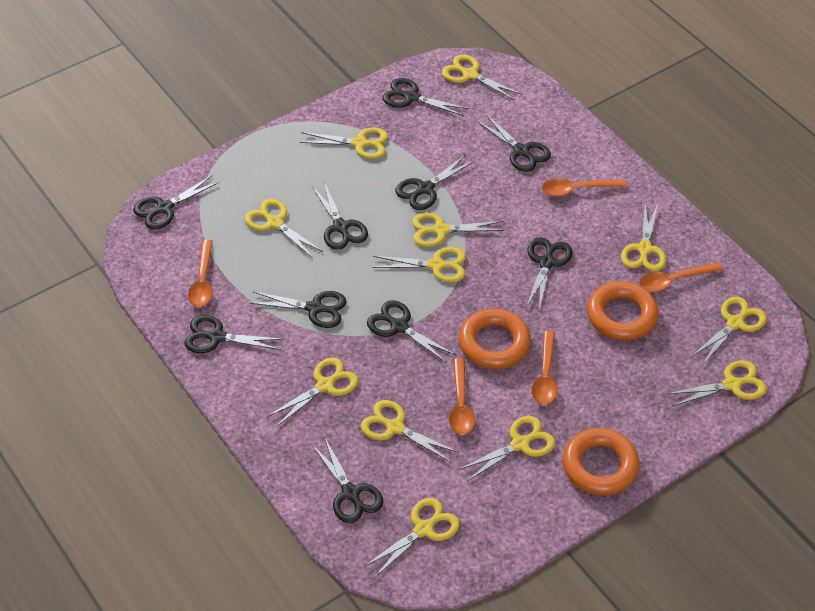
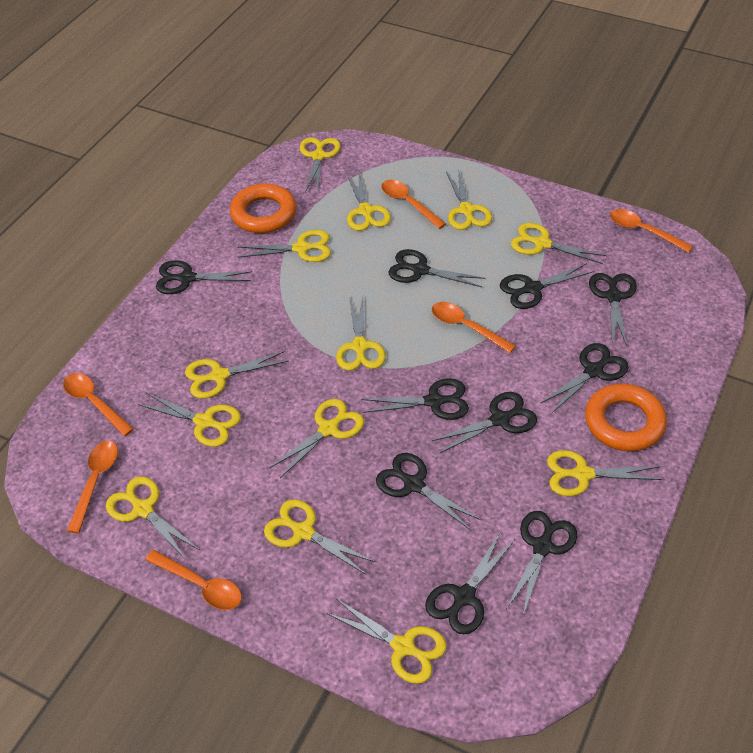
orange ring: [459,308,531,369] [563,428,639,496] [587,281,659,340] = 3 -> [230,183,297,233] [585,383,667,451] = 2
orange spoon: [188,240,213,307] [449,358,475,435] [532,331,558,405] [542,179,627,196] [639,262,723,292] = 5 -> [63,373,134,436] [67,441,118,533] [145,550,242,610] [381,180,446,229] [432,302,516,353] [610,209,693,253] = 6
yellow scissors: [245,199,323,258] [267,358,359,427] [300,127,388,159] [360,400,459,462] [364,498,460,577] [372,247,466,283] [412,213,504,247] [442,54,522,100] [458,416,555,481] [621,204,666,272] [667,360,767,406] [691,296,767,364] = 12 -> [106,477,199,560] [138,393,241,447] [185,351,288,399] [238,230,331,262] [264,499,375,574] [269,399,364,478] [300,137,341,193] [326,599,447,684] [336,297,386,371] [346,173,391,231] [446,169,492,230] [511,223,607,264] [547,450,662,496] = 13

